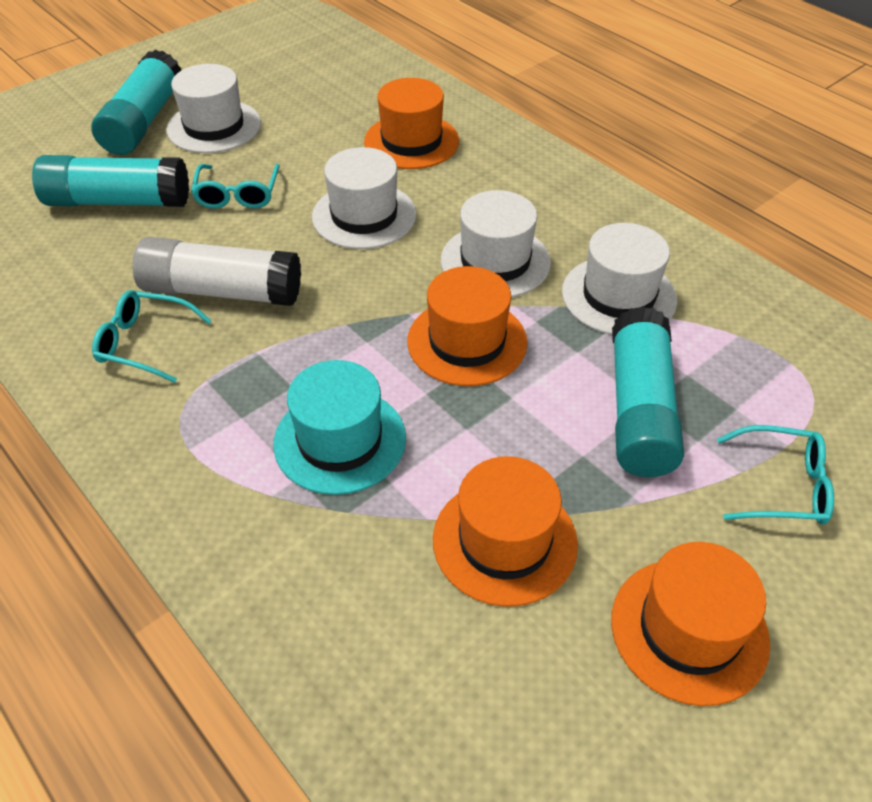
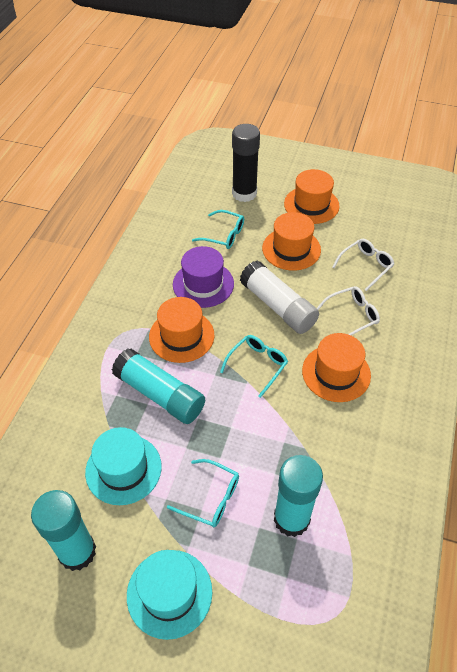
black glue stick: none = 0 -> [232,124,260,202] = 1
purple hat: none = 0 -> [173,246,234,308] = 1
turquoise hat: [273,360,406,495] = 1 -> [85,427,162,505] [127,550,212,640] = 2
white glasses: none = 0 -> [317,286,380,335] [333,239,394,291] = 2
white hat: [166,64,261,153] [312,147,416,249] [441,190,551,297] [562,223,677,335] = 4 -> none = 0

